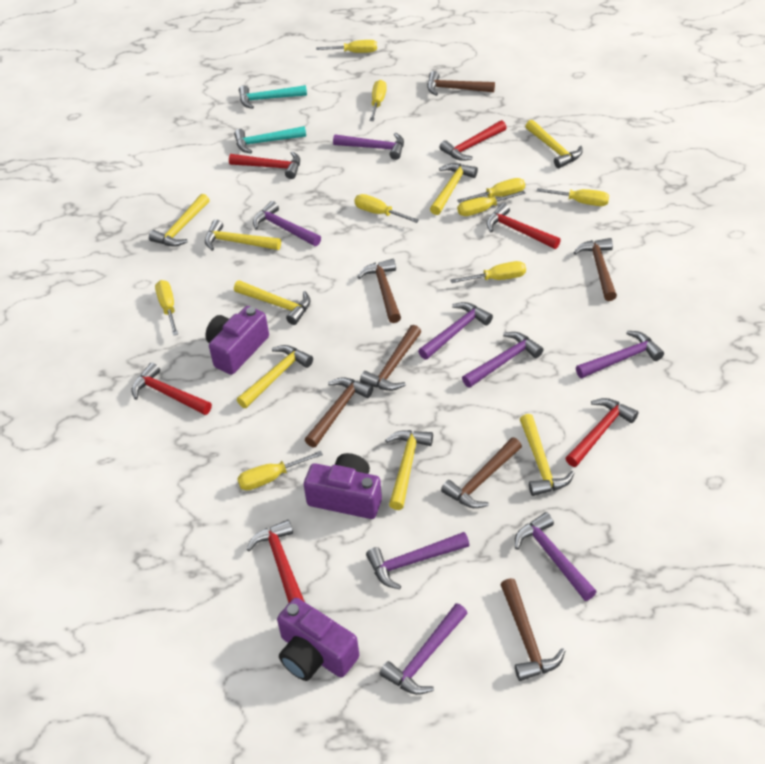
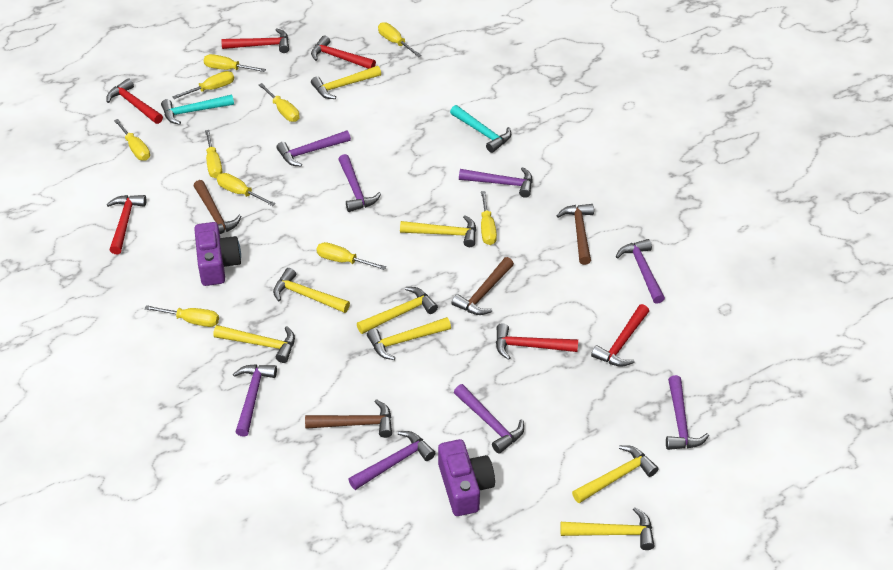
brown hammer: [305,377,373,447] [358,259,401,323] [360,325,421,391] [427,71,495,96] [441,437,522,508] [500,578,565,681] [573,238,617,301] = 7 -> [194,180,241,234] [305,399,392,438] [452,257,514,315] [557,204,594,265] = 4
purple camera: [205,306,269,375] [277,598,359,681] [304,453,382,519] = 3 -> [194,222,241,286] [438,439,495,516] = 2
yellow screwdriver: [155,280,178,336] [237,451,323,490] [316,40,377,53] [354,194,419,223] [370,80,387,121] [450,261,526,283] [457,178,525,203] [457,190,526,216] [537,188,609,206] = 9 -> [114,119,150,161] [145,305,219,327] [172,71,234,99] [204,54,266,72] [205,130,222,178] [217,173,275,206] [259,83,300,122] [317,242,386,270] [378,22,421,57] [481,191,497,245] = 10

